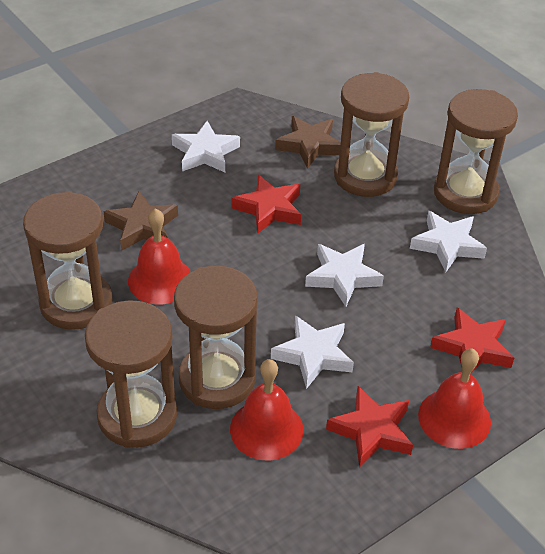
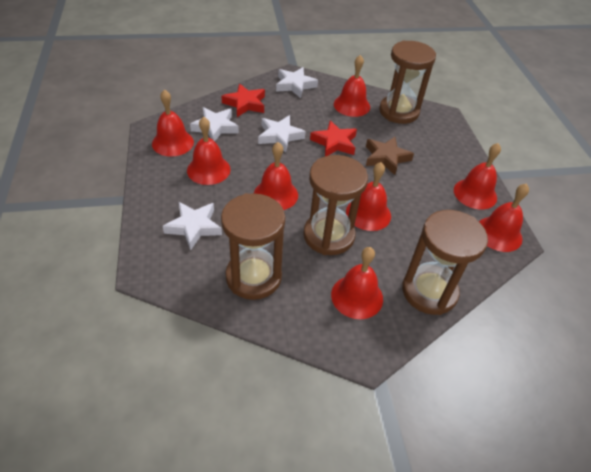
brown hourglass: [23,191,112,330] [85,300,177,448] [174,266,258,409] [334,72,409,197] [434,89,518,214] = 5 -> [221,193,285,300] [303,155,368,255] [379,41,436,124] [402,210,488,315] = 4
brown star: [103,191,178,251] [275,116,341,169] = 2 -> [366,137,414,175] = 1
red bell: [128,208,191,304] [230,359,304,460] [418,348,491,449] = 3 -> [152,89,194,157] [187,117,230,185] [254,142,298,210] [331,247,383,319] [334,55,370,117] [346,162,391,231] [454,143,501,210] [479,184,529,252] = 8
red star: [232,175,301,233] [326,386,413,468] [430,307,514,373] = 3 -> [222,84,265,117] [310,120,357,156] = 2

